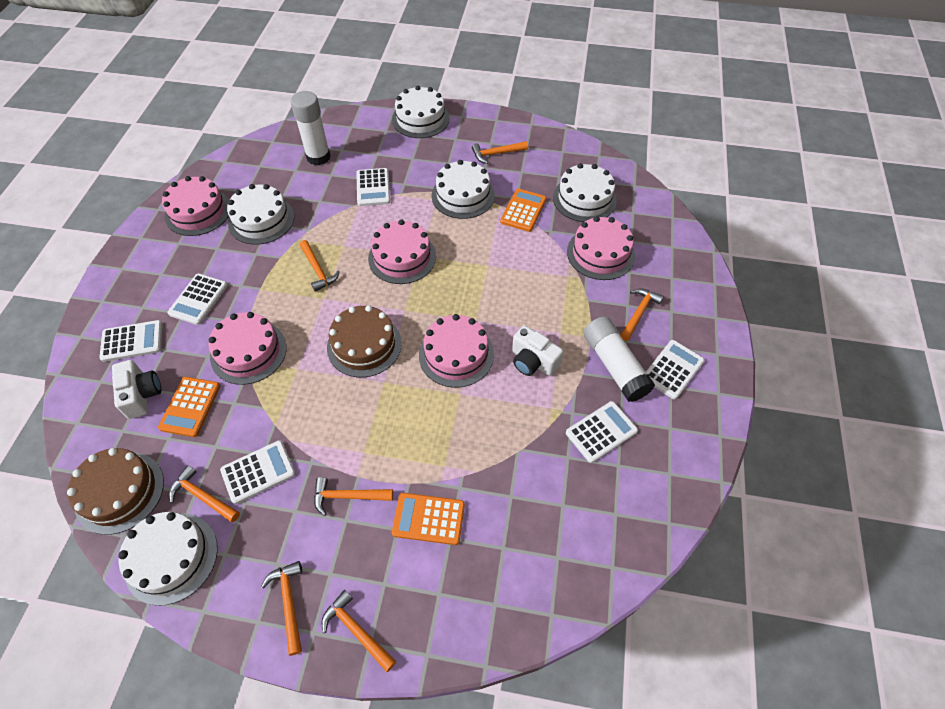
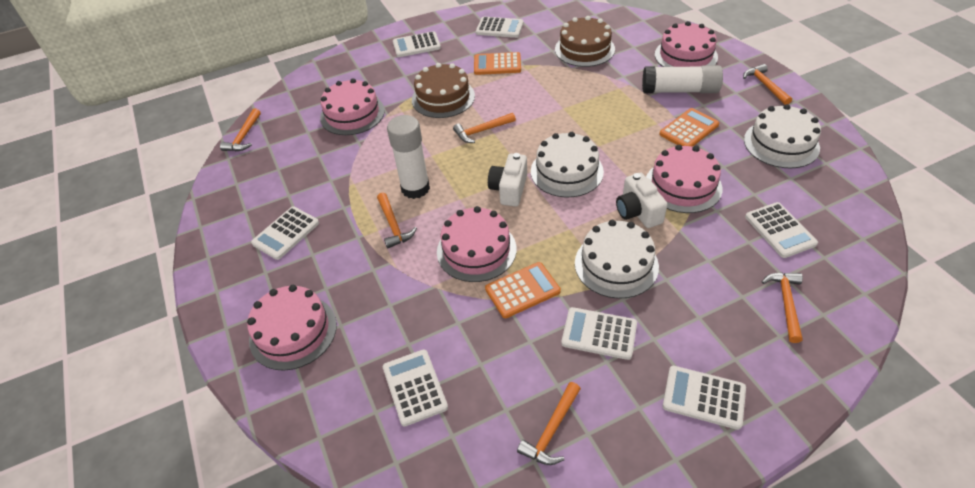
orange hammer: [169,465,240,522] [261,561,302,656] [300,240,340,292] [314,477,393,516] [322,590,396,672] [472,141,528,164] [620,288,664,341] = 7 -> [220,108,261,151] [377,192,417,249] [453,113,516,143] [517,382,581,465] [743,64,792,105] [762,272,803,343] = 6
white cake: [118,512,217,606] [227,184,294,245] [392,86,450,138] [432,160,495,219] [553,163,617,222] = 5 -> [531,132,604,197] [575,220,659,299] [744,104,821,168] = 3
white calculator: [99,320,163,362] [167,273,228,325] [220,440,296,504] [356,168,390,206] [566,401,638,463] [646,340,705,399] = 6 -> [251,207,319,260] [383,349,448,427] [393,31,441,57] [476,17,524,38] [561,307,637,360] [663,366,746,430] [745,202,818,258] = 7

